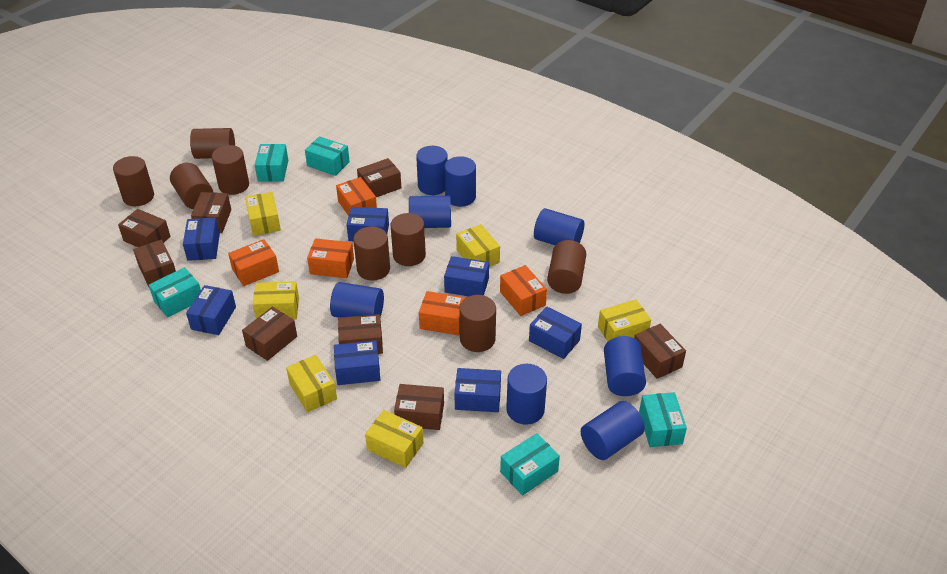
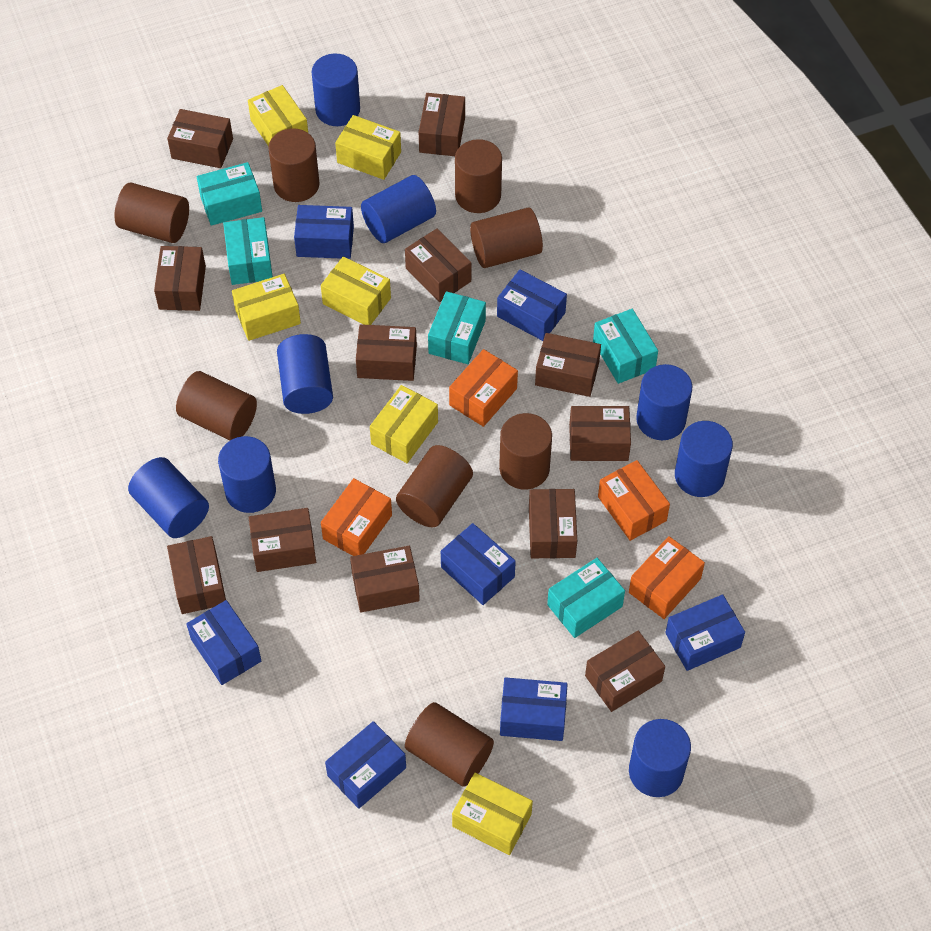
brown box: [118,209,171,247] [133,240,176,289] [191,192,231,233] [242,306,297,361] [338,314,383,354] [357,158,401,197] [394,384,444,430] [634,324,686,379] = 8 -> [154,246,206,311] [167,109,233,168] [167,536,226,614] [249,508,316,572] [350,546,420,613] [356,324,417,381] [405,228,471,302] [419,93,465,156] [529,489,577,558] [535,333,601,397] [569,406,631,461] [585,631,665,712] = 12
orange box: [228,239,279,286] [307,238,354,278] [336,177,377,216] [419,291,466,335] [500,265,547,316] = 5 -> [321,478,392,556] [449,349,518,427] [598,460,670,541] [629,536,705,619] = 4

